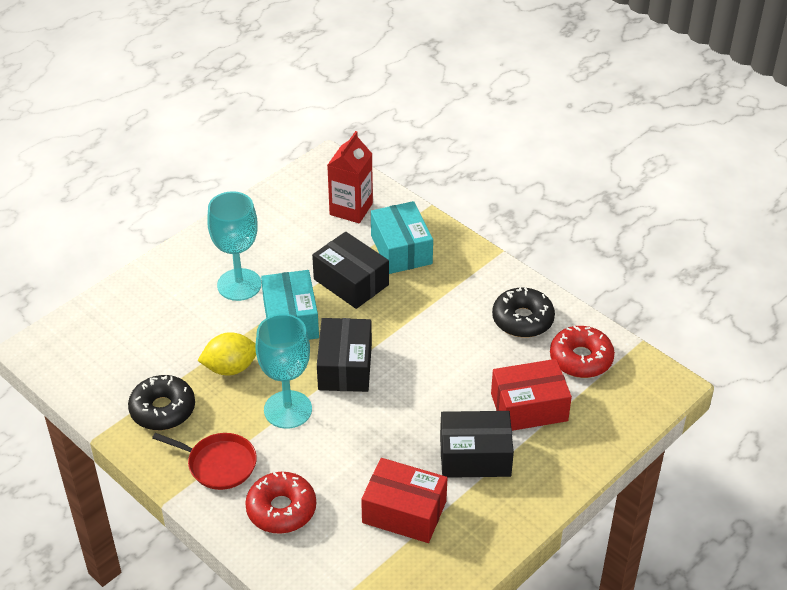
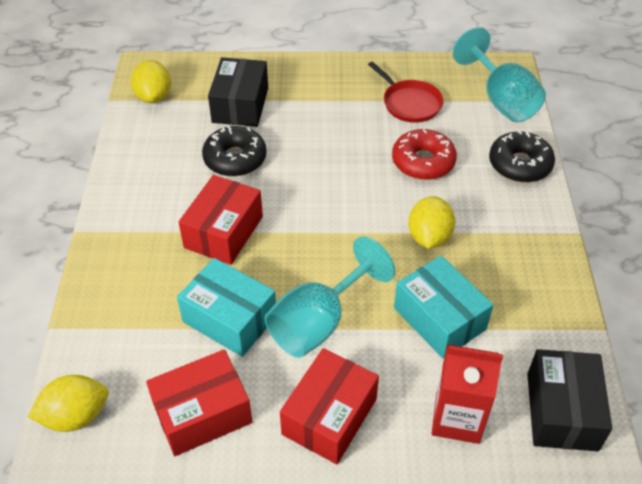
black box: [312,232,389,309] [317,318,372,392] [440,411,514,478] = 3 -> [208,57,268,127] [527,349,612,451] = 2
red box: [361,458,447,543] [491,359,572,431] = 2 -> [146,349,252,456] [179,175,263,265] [280,348,379,464] = 3
red donut: [245,472,316,534] [550,326,615,378] = 2 -> [392,129,457,180] = 1
yellow lemon: [197,332,256,375] = 1 -> [28,375,108,432] [131,60,171,103] [408,196,455,249] = 3

